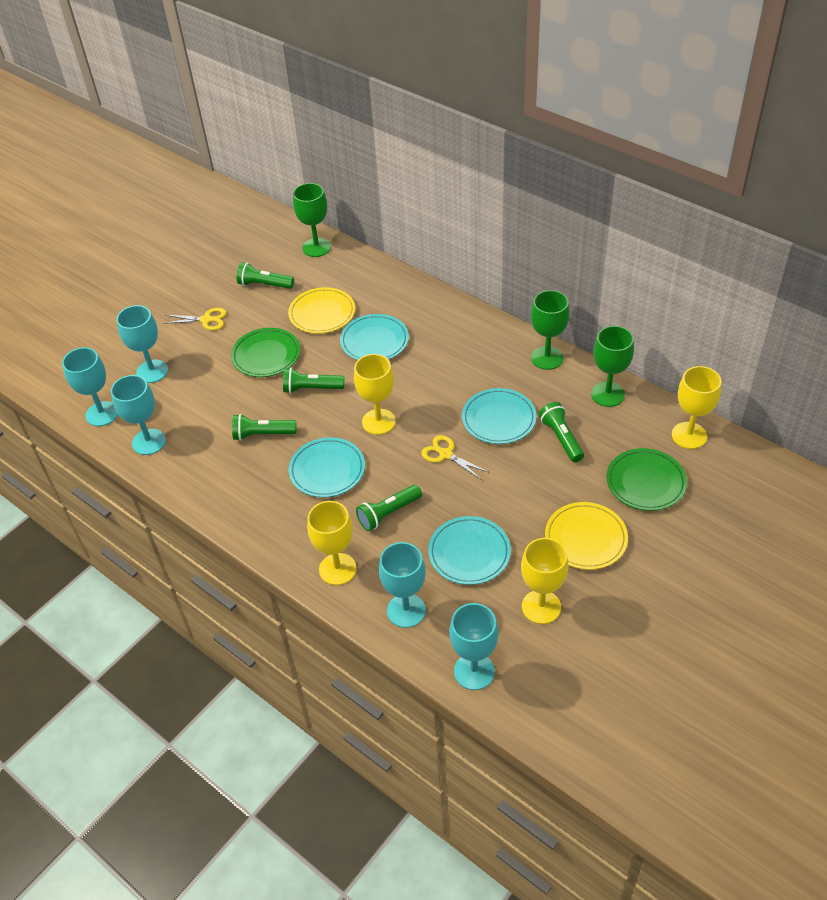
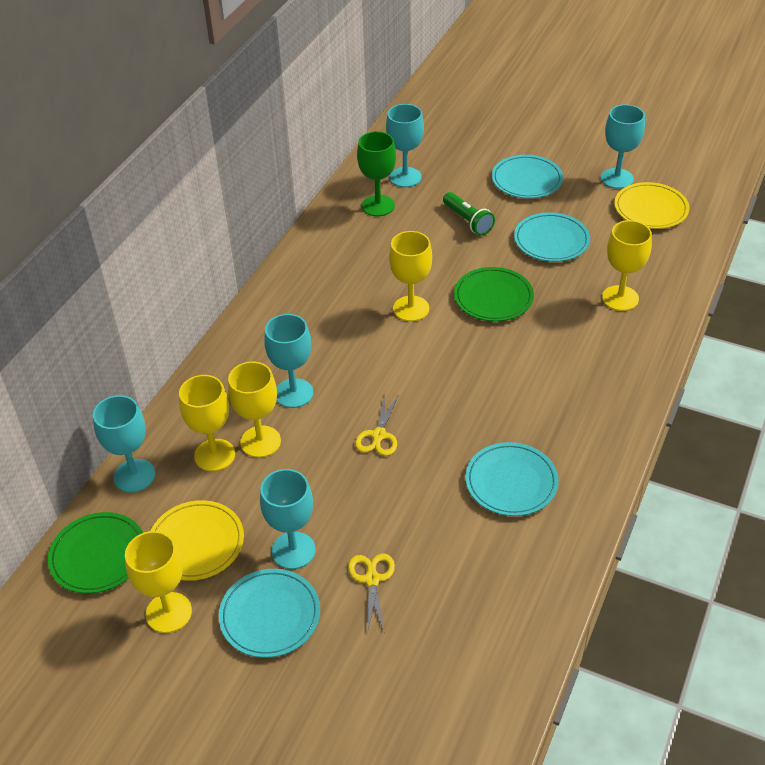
green flashlight: [232,414,296,441] [237,262,294,289] [283,368,345,394] [356,485,422,531] [539,402,584,462] = 5 -> [443,192,495,235] = 1
green goblet: [293,183,331,257] [531,290,570,370] [591,326,634,407] = 3 -> [357,131,396,216] = 1
yellow goblet: [307,501,357,585] [354,354,396,435] [521,538,568,624] [672,366,722,449] = 4 -> [125,531,192,633] [179,375,235,471] [228,361,281,458] [389,231,432,322] [602,220,652,311] = 5

